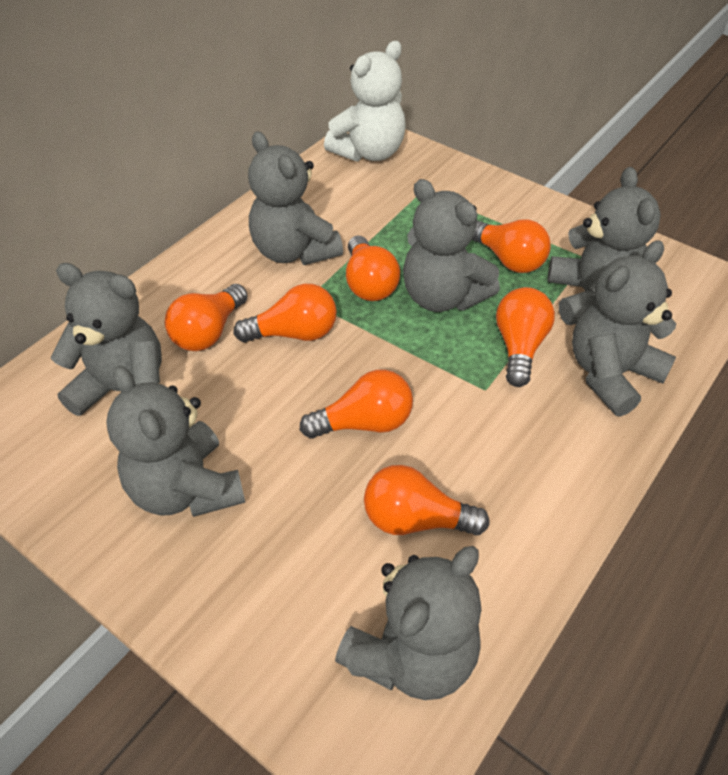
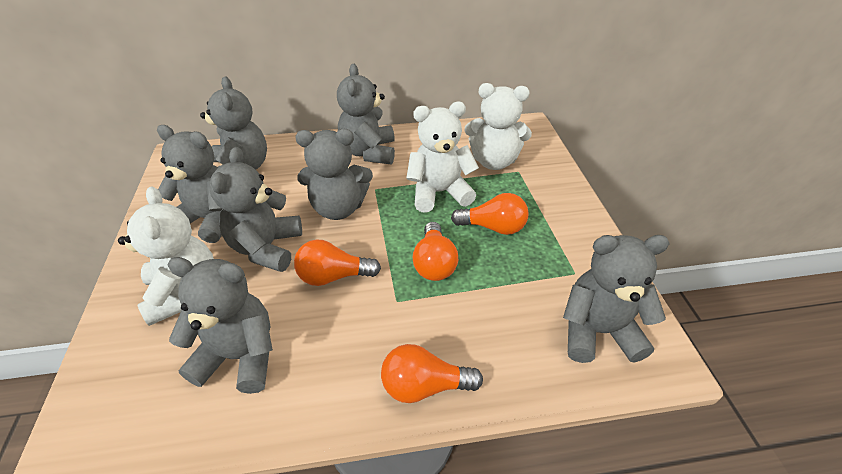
orange light bulb: [165,284,248,351] [233,284,337,342] [300,369,413,438] [346,236,400,301] [364,465,490,535] [472,219,551,273] [496,287,555,387] = 7 -> [294,240,381,286] [381,344,483,403] [413,222,458,281] [451,193,529,235] = 4
white teddy bear: [324,41,406,162] = 1 -> [118,187,214,326] [406,102,479,213] [464,83,532,170] = 3

